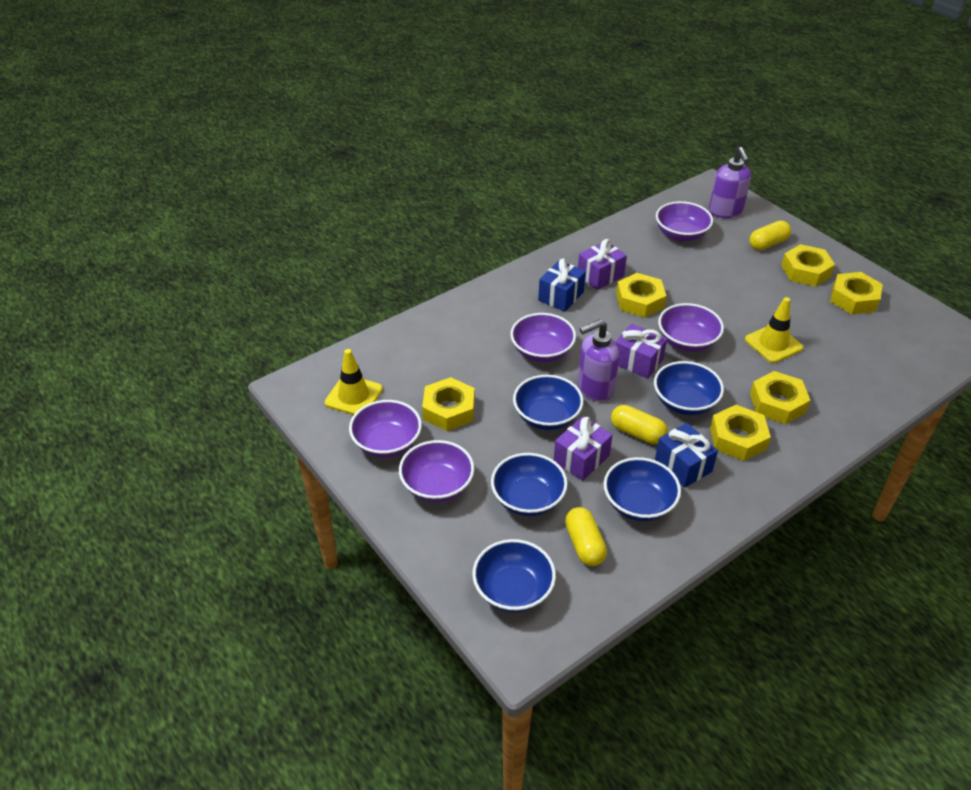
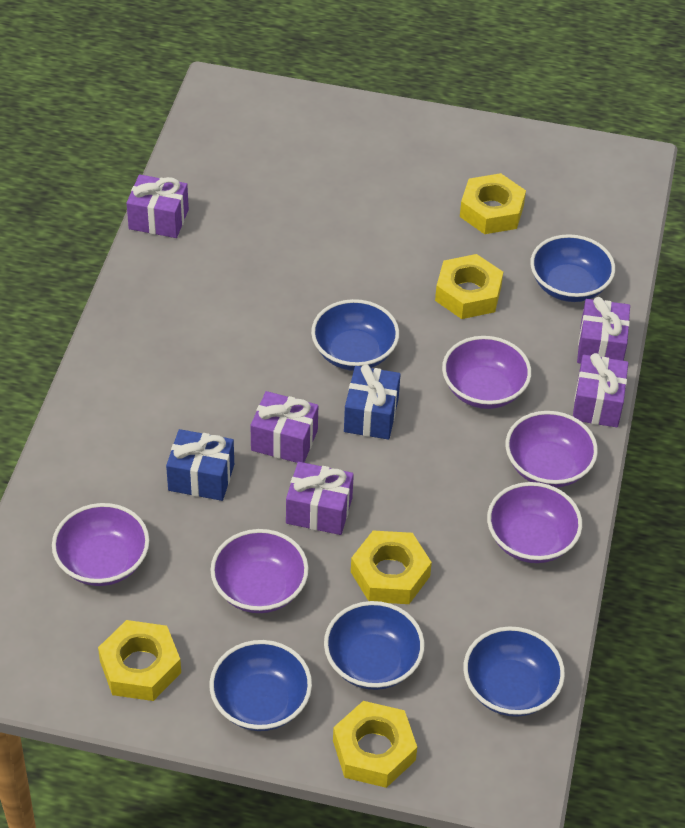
purple gift: [554,416,613,481] [578,239,627,290] [615,323,667,379] = 3 -> [126,174,189,238] [250,391,318,463] [286,462,354,535] [573,353,628,427] [577,297,630,364] = 5
purple soap dispenser: [578,319,620,401] [709,147,751,218] = 2 -> none = 0
yellow capsule: [565,507,607,566] [611,405,668,444] [749,220,791,250] = 3 -> none = 0
yellow nut: [422,377,475,431] [616,273,666,318] [710,405,771,461] [750,371,811,424] [781,244,835,287] [830,272,883,314] = 6 -> [98,620,181,701] [333,701,417,788] [351,531,432,604] [435,254,503,319] [460,173,526,234] = 5
yellow traffic cone: [324,349,383,415] [745,297,803,363] = 2 -> none = 0

